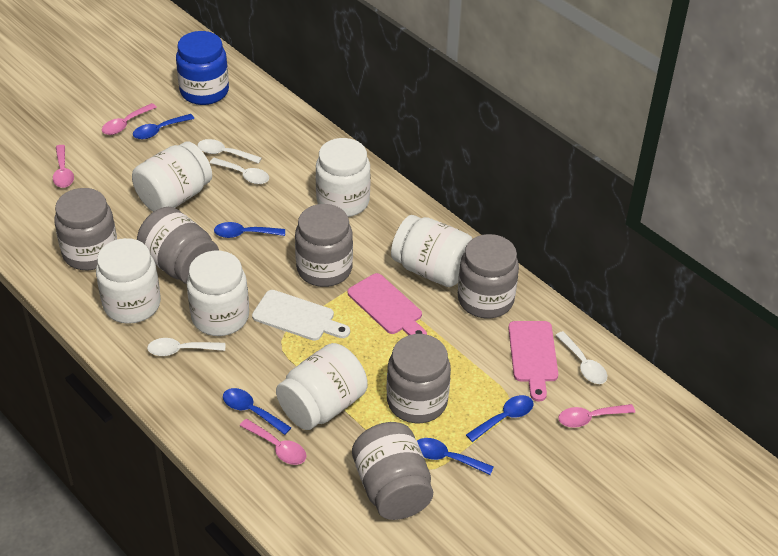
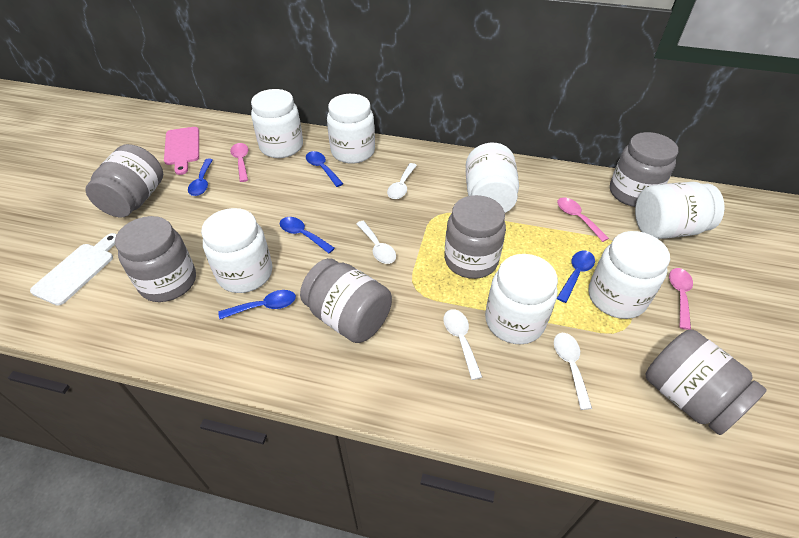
blue jar: [176,31,229,105] = 1 -> none = 0
pink cutting board: [348,273,427,335] [508,321,558,402] = 2 -> [164,127,199,175] = 1
pink spoon: [53,145,74,188] [102,103,157,135] [240,419,306,465] [558,404,635,428] = 4 -> [230,143,248,182] [557,197,609,242] [669,268,693,330] = 3
white jar: [96,238,161,324] [132,142,212,212] [187,251,249,336] [276,343,368,430] [316,138,371,217] [391,215,472,287] = 6 -> [201,208,272,293] [251,89,303,158] [327,94,375,164] [466,143,519,213] [485,254,558,344] [589,231,670,319] [635,182,725,239] = 7

